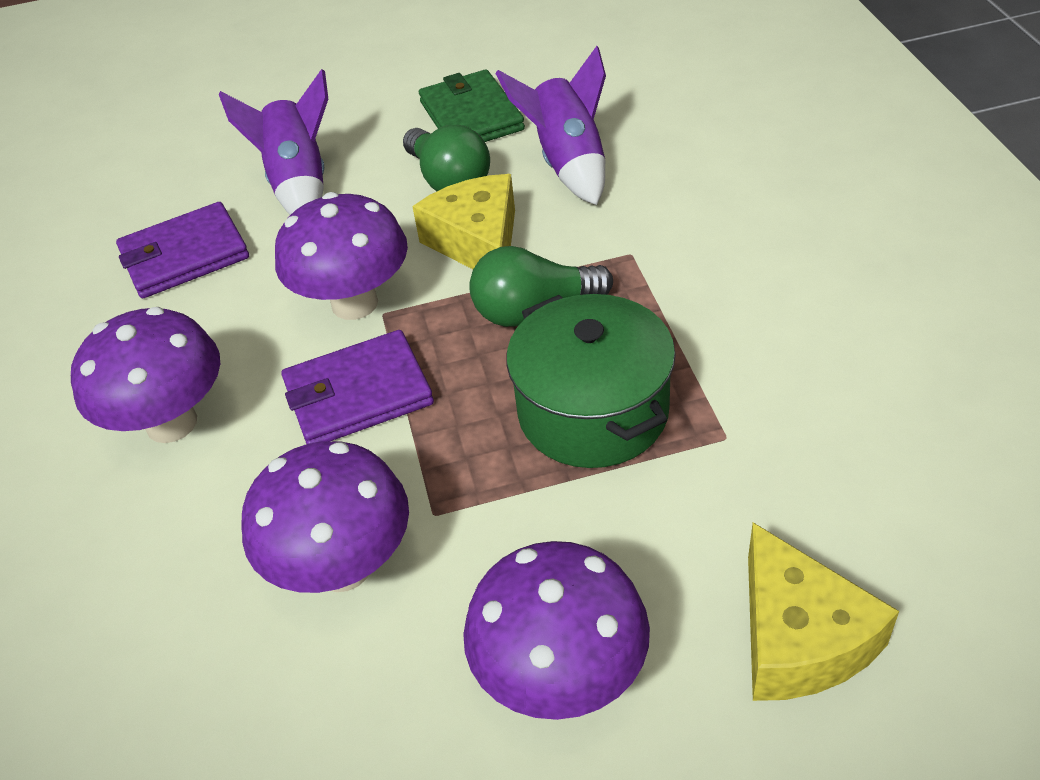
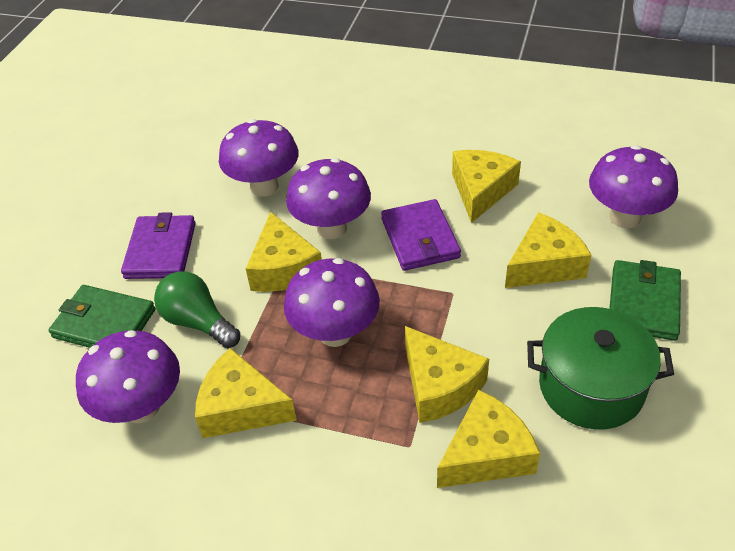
green light bulb: [403,125,490,191] [469,246,613,327] = 2 -> [154,271,240,348] = 1
green wallet: [419,70,525,142] = 1 -> [48,285,155,348] [609,260,681,341] = 2
purple mushroom: [71,307,220,443] [241,441,409,593] [275,192,408,320] [463,541,650,720] = 4 -> [76,330,180,423] [219,119,299,197] [284,258,380,347] [286,158,371,239] [589,145,678,228] = 5
purple rocket: [219,69,328,215] [495,46,606,205] = 2 -> none = 0
yellow cheese: [412,174,515,269] [748,522,899,701] = 2 -> [195,348,297,438] [246,212,322,292] [405,326,489,423] [437,390,540,488] [452,150,521,223] [505,212,591,288] = 6

